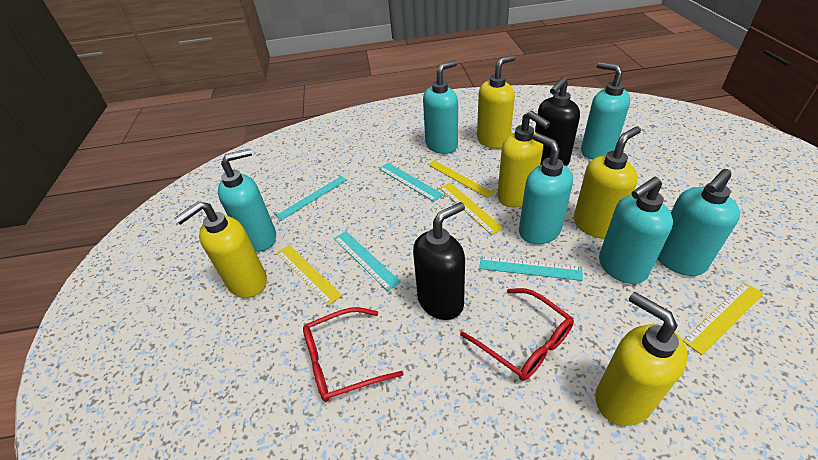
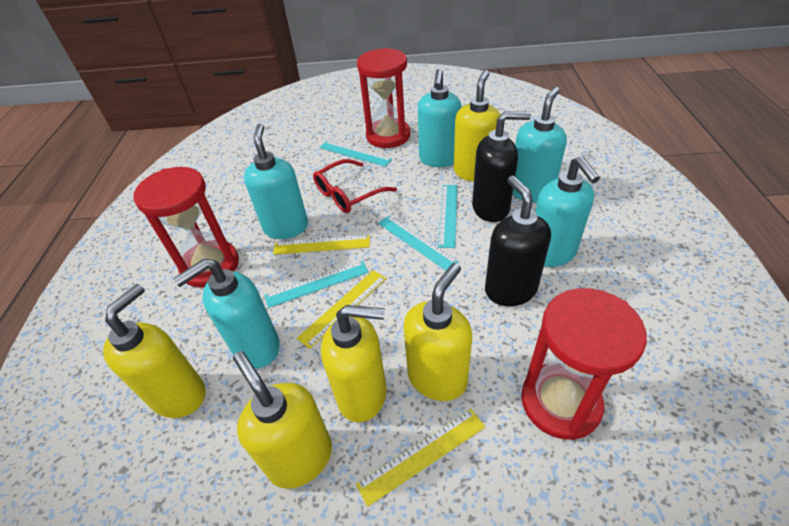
red glasses: [303,307,403,402] [460,288,574,381] = 2 -> [313,159,397,213] = 1
red hourglass: none = 0 -> [133,167,239,288] [357,48,410,148] [521,288,647,440] = 3
turquoise soap dispenser: [218,148,276,252] [423,60,458,154] [519,133,573,244] [581,62,630,160] [599,177,673,284] [657,169,740,276] = 6 -> [173,259,280,368] [244,124,308,239] [418,69,461,167] [513,87,567,203] [535,156,600,267] = 5
yellow ruler: [276,245,342,306] [428,159,496,198] [439,183,503,235] [683,282,764,355] = 4 -> [273,235,370,255] [297,270,386,349] [356,409,485,506] = 3

